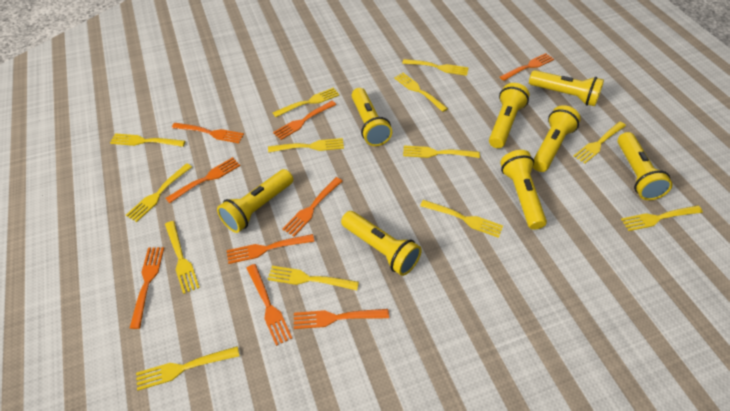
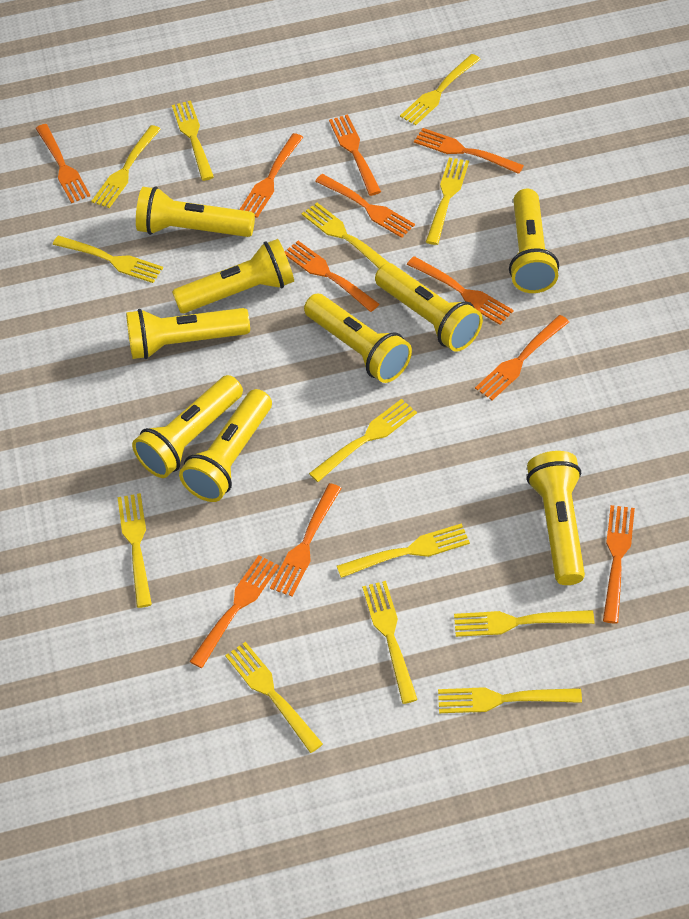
orange fork: [130,247,164,329] [166,157,240,203] [172,123,244,143] [227,234,315,264] [247,264,292,346] [273,101,336,140] [282,177,342,236] [294,309,389,329] [500,53,554,81] = 9 -> [36,124,90,203] [189,556,279,668] [239,133,303,218] [270,483,342,596] [284,241,379,312] [315,174,415,238] [329,114,381,196] [407,256,514,325] [414,128,524,174] [475,315,569,400] [603,505,635,624] = 11
yellow flashlight: [217,169,293,233] [341,211,422,276] [352,88,392,146] [489,83,530,148] [500,150,547,230] [529,70,604,106] [533,105,581,172] [618,132,673,200] = 8 -> [126,308,250,359] [132,375,243,478] [136,186,255,237] [172,239,294,313] [179,389,272,502] [304,294,412,383] [375,263,483,352] [509,189,559,293] [527,451,585,585] = 9

